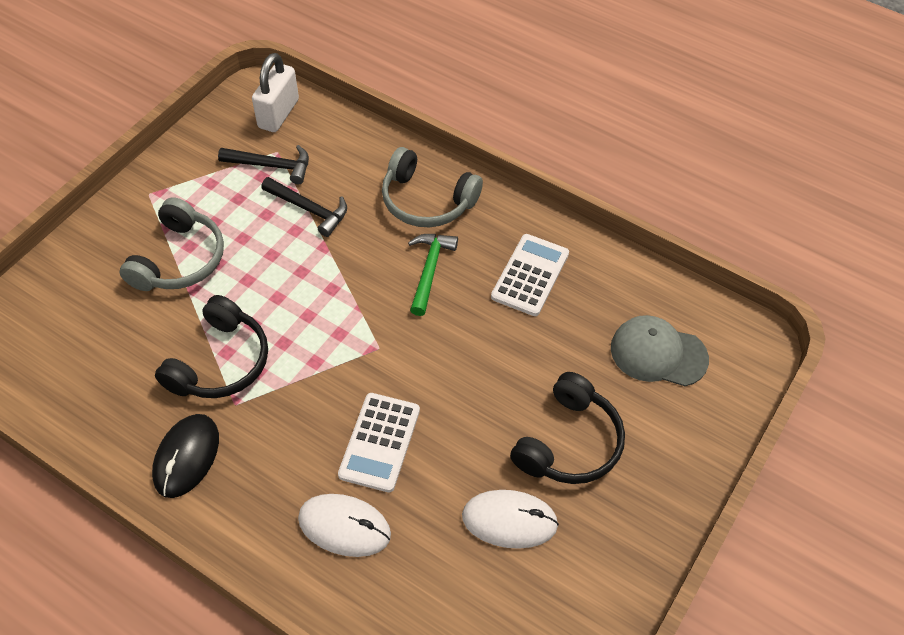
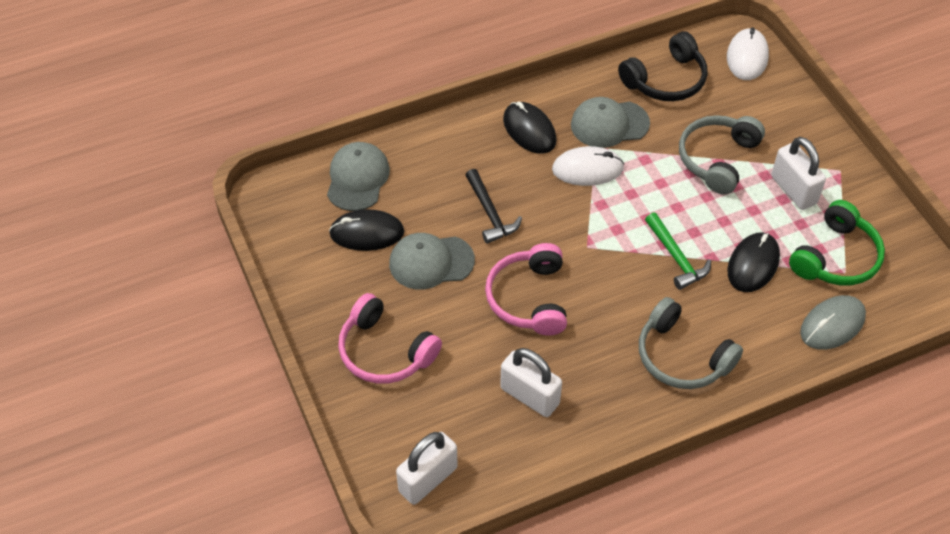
black hammer: [218,145,309,184] [261,177,347,237] = 2 -> [465,169,522,244] = 1
black headphones: [155,295,268,398] [510,372,625,484] = 2 -> [618,31,707,101] = 1
black mouse: [152,414,219,498] = 1 -> [329,209,404,251] [503,102,557,154] [727,232,780,292] = 3
green headphones: none = 0 -> [789,200,885,285] = 1
grey cap: [611,315,709,386] = 1 -> [327,142,390,211] [389,233,475,290] [571,97,650,148] = 3
grey mouse: none = 0 -> [800,295,866,350] = 1
pink headphones: none = 0 -> [338,293,442,384] [485,243,567,336] = 2
white calculator: [338,393,420,493] [491,234,569,316] = 2 -> none = 0
white padlock: [252,53,299,132] = 1 -> [396,432,458,505] [500,348,562,417] [771,137,826,210] = 3

